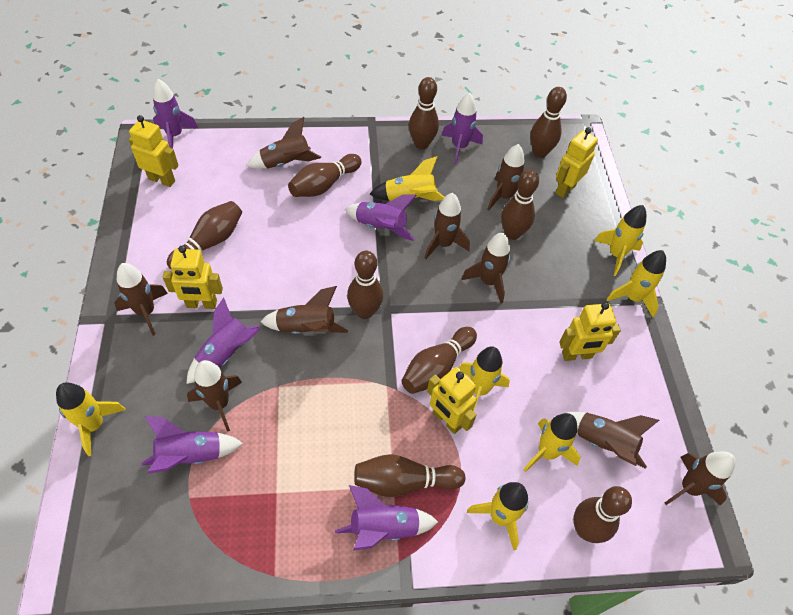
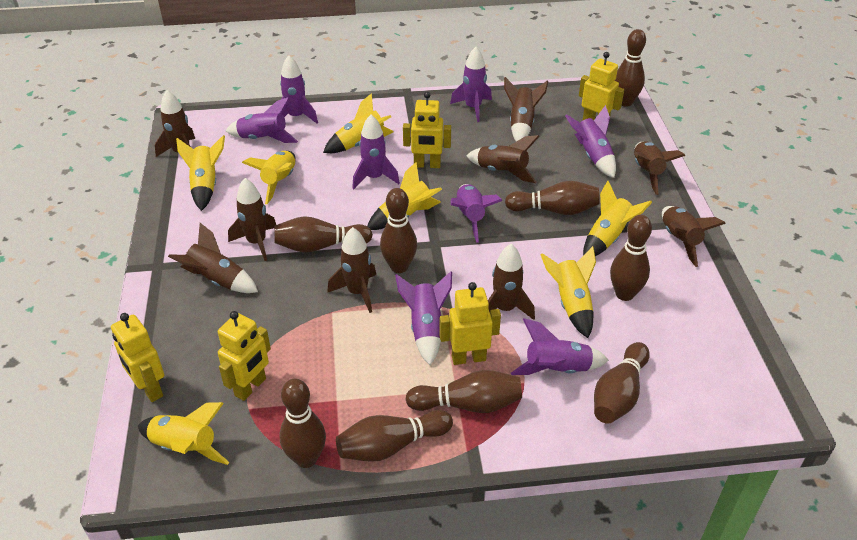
purple rocket: [142,416,243,474] [153,79,198,149] [187,298,260,384] [335,485,438,551] [345,194,417,241] [442,92,483,164] = 6 -> [226,97,298,143] [280,55,318,123] [352,115,400,189] [395,272,452,365] [450,47,492,122] [450,184,502,243] [511,318,609,375] [565,105,616,178] = 8

